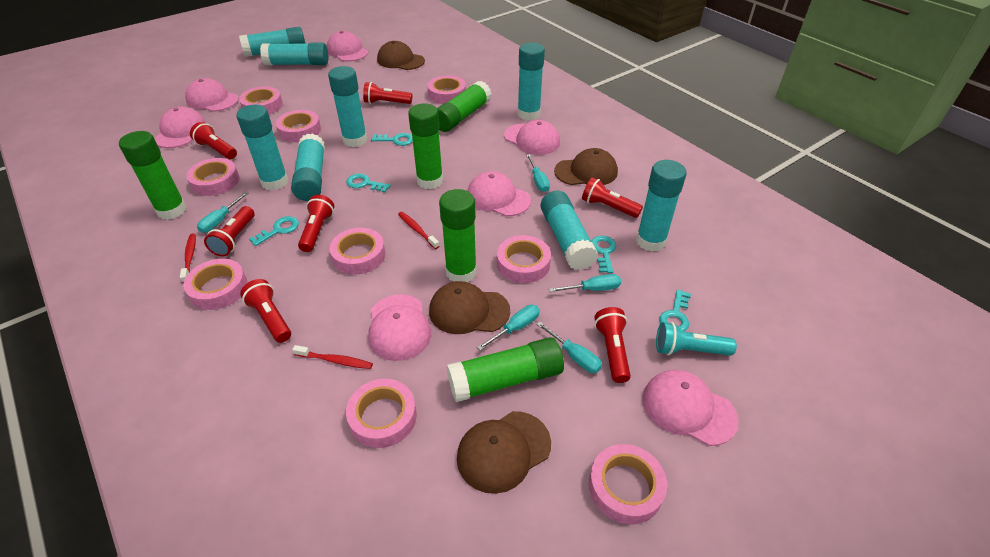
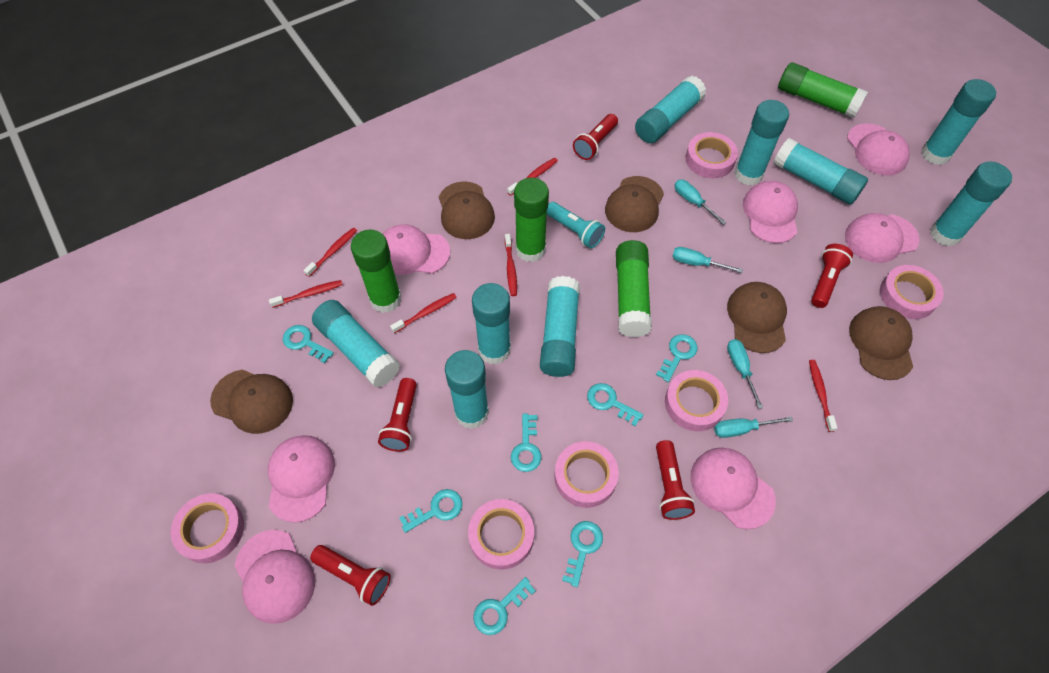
brown cap: [377,41,425,70] [429,281,510,334] [457,411,551,494] [554,148,618,185] = 4 -> [210,369,293,434] [439,181,495,239] [605,176,664,232] [727,282,787,353] [849,306,913,380] = 5
green glue stick: [119,131,187,220] [408,104,443,189] [437,81,492,132] [439,189,477,282] [447,337,564,402] = 5 -> [351,230,401,313] [514,178,549,262] [616,240,652,337] [778,62,868,118] = 4
pink tape: [183,259,247,310] [186,158,239,196] [239,86,283,114] [276,110,321,142] [329,228,385,275] [346,379,417,448] [427,75,466,104] [497,235,551,283] [589,444,667,524] = 9 -> [171,493,244,563] [468,499,534,570] [554,441,619,508] [665,370,728,431] [686,132,738,178] [880,265,944,319] = 6
red flashlight: [190,122,237,159] [204,206,254,256] [240,279,291,343] [298,195,334,252] [363,82,412,104] [582,177,643,218] [594,307,631,383] = 7 -> [310,545,391,606] [378,378,417,452] [573,114,618,160] [656,440,695,520] [811,244,853,308] = 5
red toothbrush: [180,234,196,283] [292,345,373,369] [398,212,439,249] = 3 -> [269,280,343,308] [304,228,357,277] [390,293,457,333] [505,234,517,296] [507,158,558,196] [809,360,837,432] = 6
turquoise glue stick: [236,105,288,190] [239,27,305,57] [260,42,328,65] [291,133,325,201] [328,66,367,147] [518,43,545,120] [540,191,598,270] [636,160,686,252] = 8 -> [312,300,400,387] [445,350,489,429] [472,283,511,365] [540,276,580,377] [635,76,706,143] [734,100,789,185] [773,138,868,205] [921,79,996,165] [930,162,1012,246] = 9
turquoise key: [249,216,299,246] [346,173,391,193] [371,133,413,146] [591,236,616,273] [659,290,691,331] = 5 -> [283,325,334,364] [399,489,462,533] [473,577,536,635] [511,414,541,472] [562,521,603,587] [587,383,644,427] [656,334,698,382] = 7
turquoise screwdriver: [197,192,248,233] [477,305,540,351] [526,154,550,192] [536,322,602,373] [549,274,621,292] = 5 -> [672,247,743,273] [674,180,726,225] [714,416,793,438] [727,339,763,409] = 4

